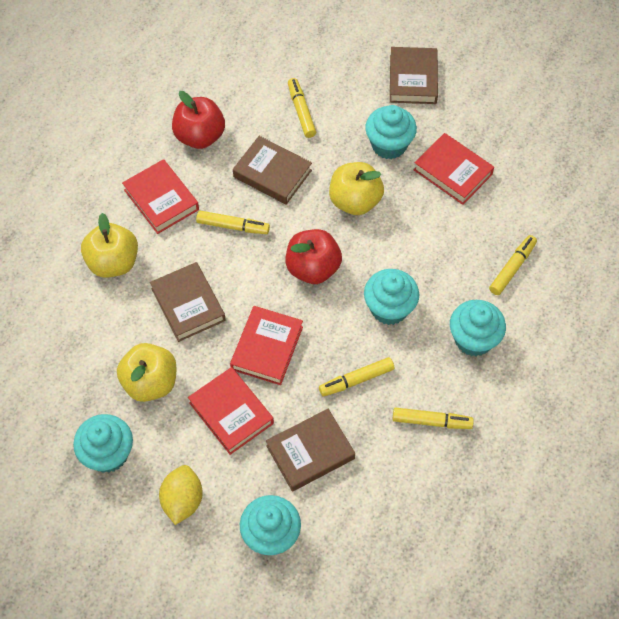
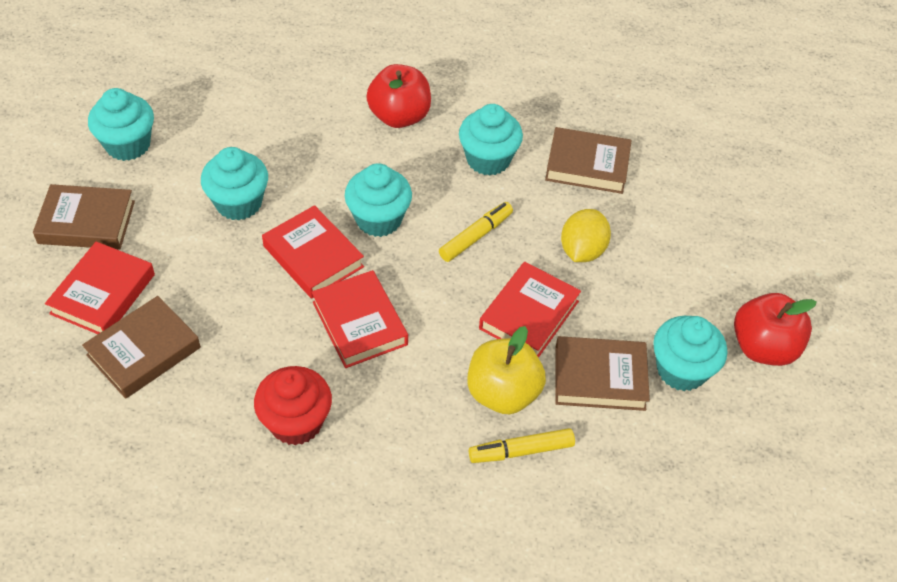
red cupcake: none = 0 -> [254,366,332,445] = 1
yellow apple: [81,213,138,278] [117,343,177,402] [329,162,384,215] = 3 -> [467,326,546,414] = 1
yellow marker: [196,211,270,234] [288,78,316,138] [319,357,394,397] [392,407,474,429] [489,235,537,295] = 5 -> [439,202,513,262] [469,428,575,463] = 2

